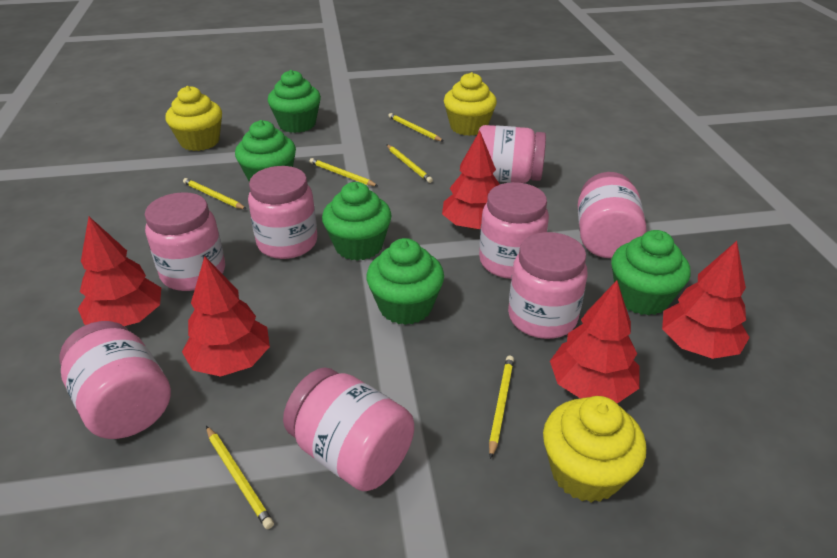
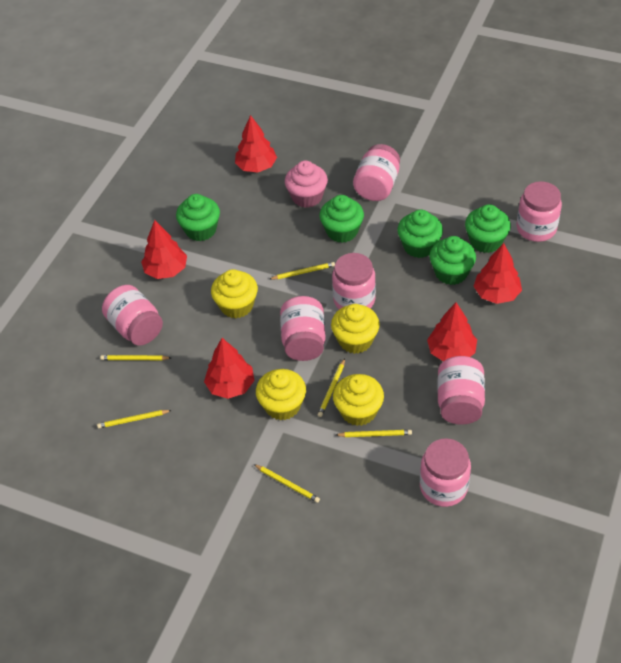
pink cupcake: none = 0 -> [285,161,328,208] = 1
pink jar: [59,321,171,439] [145,192,225,291] [248,166,317,259] [283,368,414,491] [478,125,546,183] [479,182,549,279] [508,232,587,339] [578,172,646,258] = 8 -> [102,285,163,346] [280,296,326,361] [332,253,376,309] [353,144,400,201] [420,438,471,507] [438,356,485,425] [516,181,562,242] = 7
yellow cupcake: [165,86,222,151] [444,72,497,136] [543,396,646,502] = 3 -> [211,269,258,318] [256,369,306,420] [331,304,380,354] [333,374,384,426] = 4

